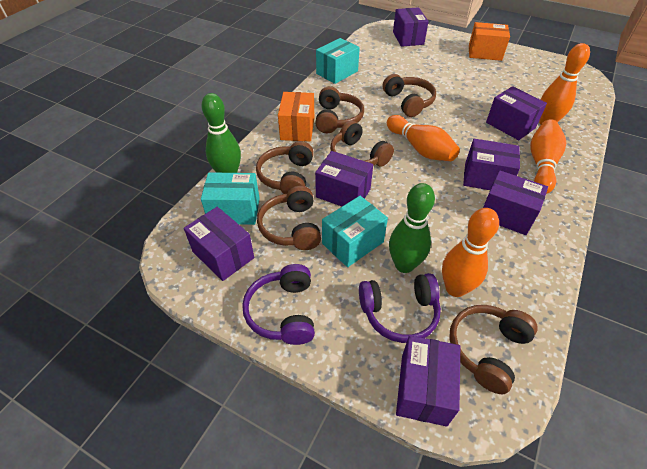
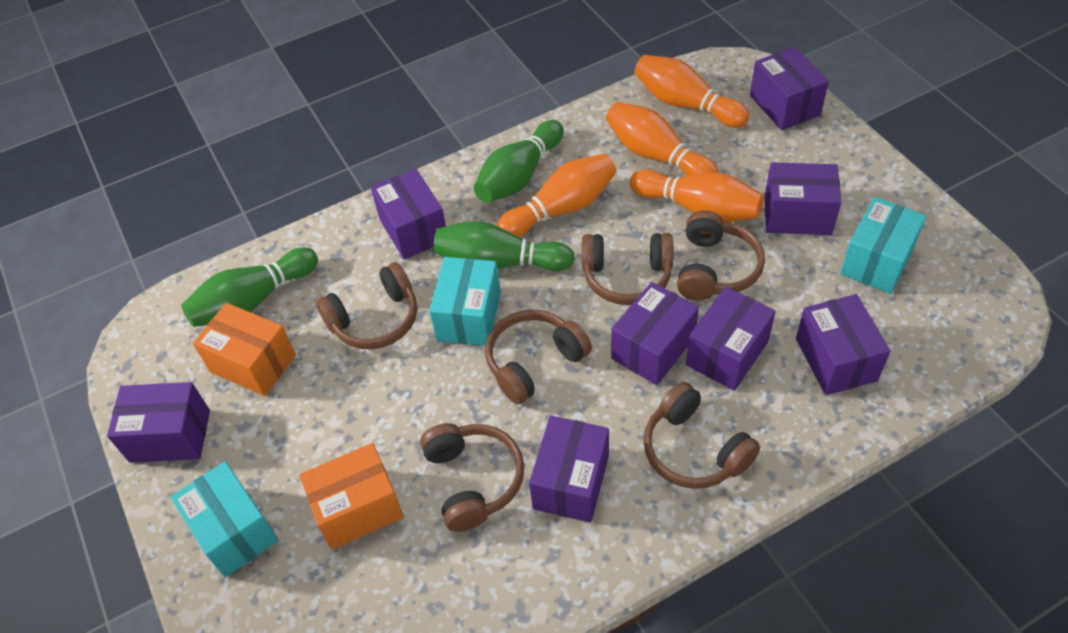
green bowling pin: [201,93,241,173] [389,183,435,273] = 2 -> [181,247,318,327] [433,221,575,271] [474,120,564,203] = 3
purple box: [184,207,254,281] [315,151,373,206] [393,7,429,47] [396,335,460,427] [463,139,520,190] [483,170,548,235] [486,86,547,140] = 7 -> [107,382,210,463] [371,168,446,260] [529,416,609,523] [611,282,699,385] [686,286,776,391] [750,47,829,130] [764,162,842,235] [796,294,890,395] = 8
purple headphones: [242,264,315,345] [359,273,441,343] = 2 -> none = 0

